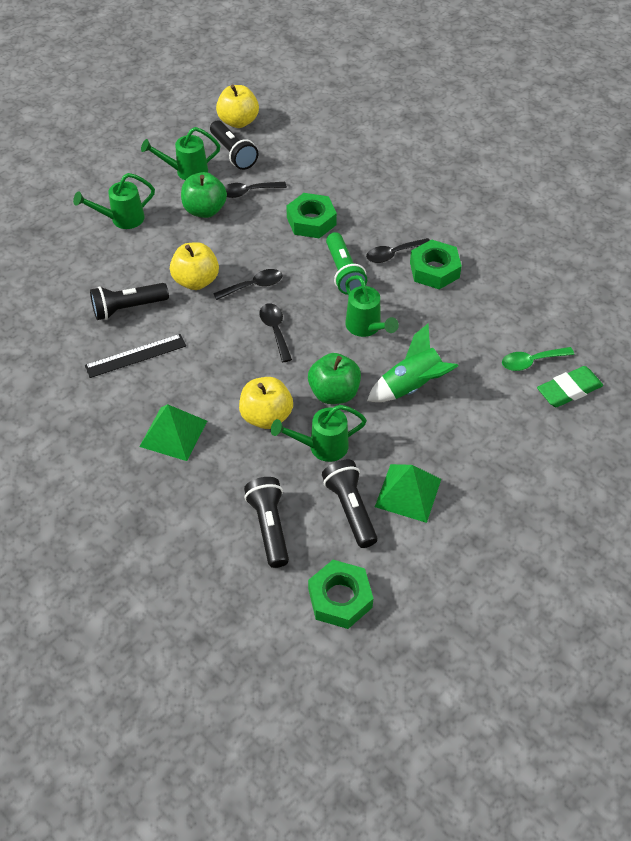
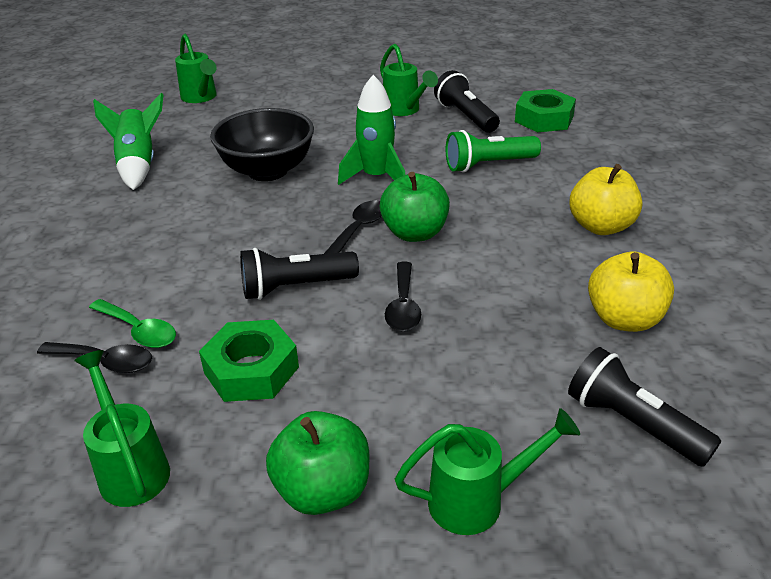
black bowl: none = 0 -> [210,108,314,181] = 1
black flashlight: [90,283,169,320] [210,121,258,170] [244,477,289,568] [322,460,377,548] = 4 -> [240,248,359,300] [434,70,500,133] [568,347,721,467] = 3
black ruler: [85,334,186,378] = 1 -> none = 0
black spoon: [213,269,283,300] [225,182,287,198] [259,303,292,362] [366,238,430,263] = 4 -> [37,342,152,373] [324,200,382,254] [385,262,421,332] = 3
green eraser: [537,366,603,407] = 1 -> none = 0
green nut: [286,193,337,238] [308,560,374,629] [410,239,462,289] = 3 -> [199,320,299,402] [515,89,576,132] = 2
green pyramid: [139,404,207,461] [375,464,441,523] = 2 -> none = 0
green rocket: [367,324,458,402] = 1 -> [93,93,164,190] [338,75,406,185] = 2
yellow apple: [170,242,219,290] [216,85,259,128] [239,377,293,429] = 3 -> [569,164,642,235] [588,252,674,332] = 2

